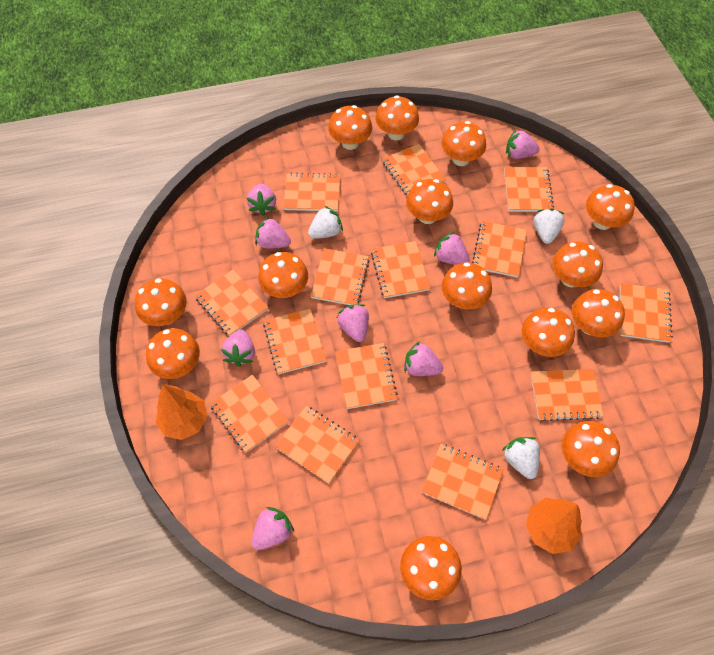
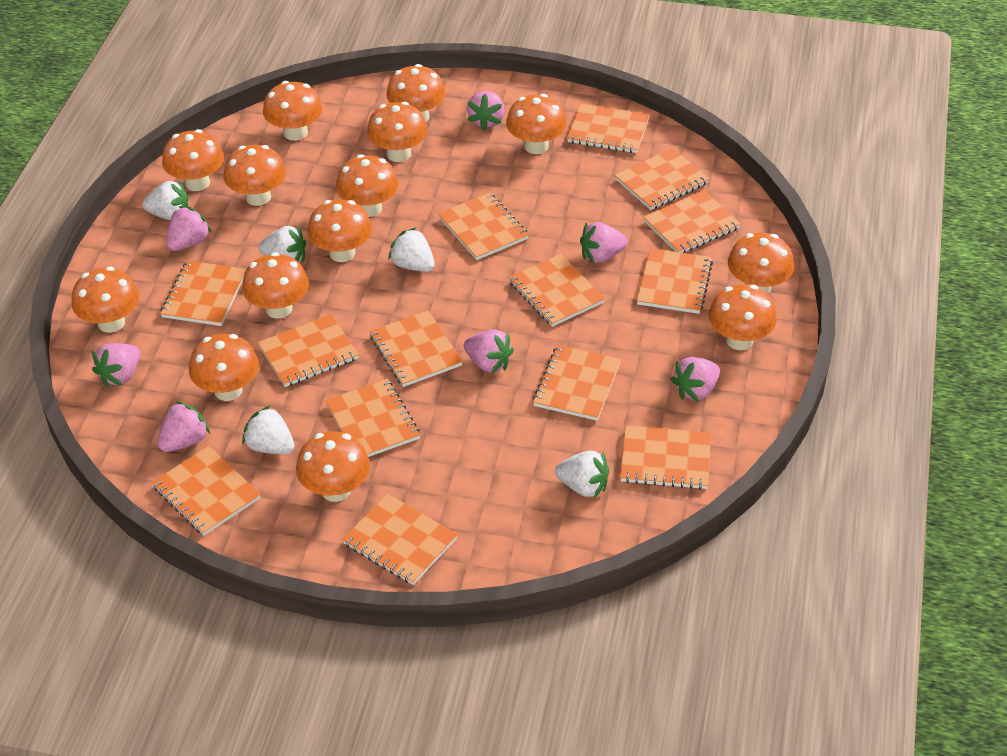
orange tree: [156,384,208,440] [526,498,582,554] = 2 -> none = 0
pink strawberry: [221,329,255,367] [247,184,276,216] [252,507,294,550] [255,216,291,248] [337,304,369,342] [404,341,443,376] [434,232,470,265] [506,130,540,159] = 8 -> [92,343,140,387] [158,401,210,452] [166,206,212,251] [464,329,514,374] [467,91,505,131] [580,222,628,263] [671,357,720,402] = 7
white strawberry: [308,206,343,239] [502,437,540,479] [534,208,565,244] = 3 -> [142,180,189,220] [242,406,294,454] [259,226,306,262] [388,227,435,272] [555,451,609,498] = 5

